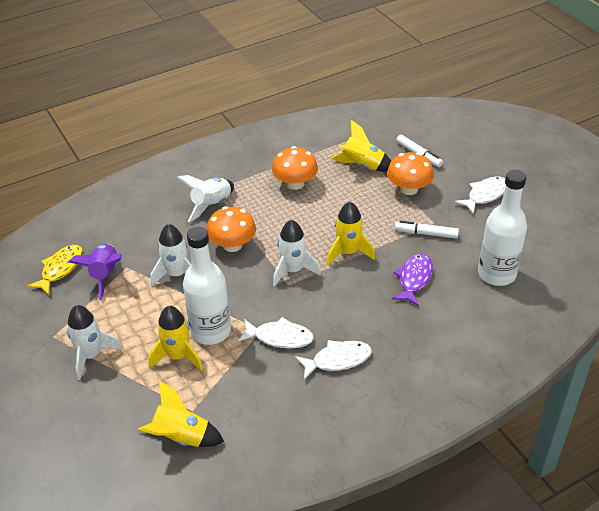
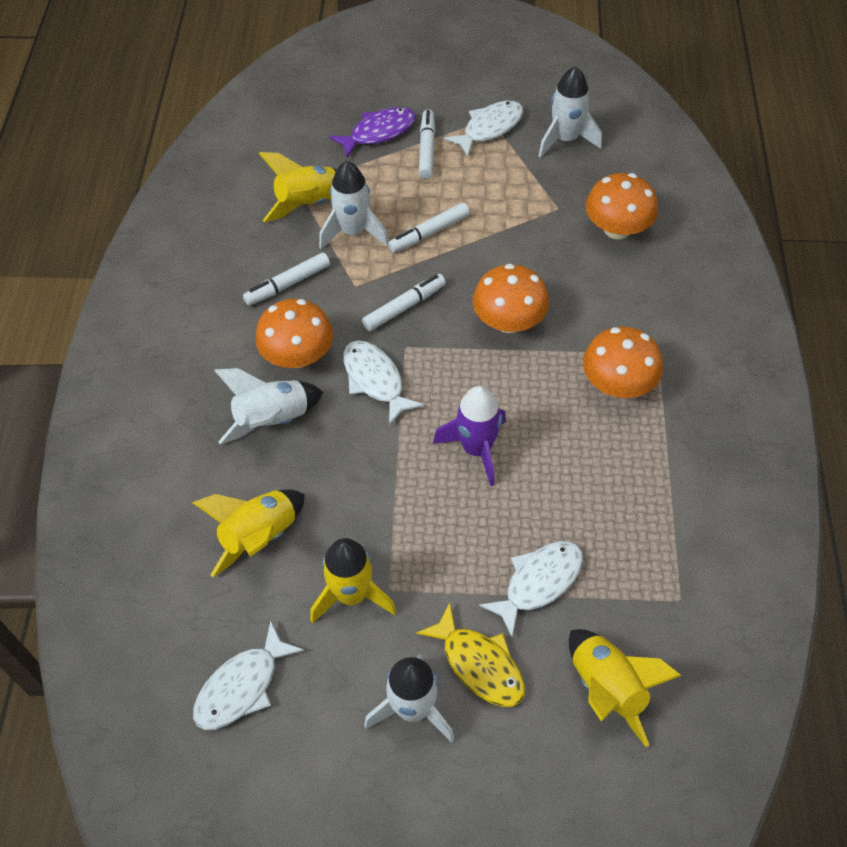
orange mushroom: [206,207,256,252] [272,146,318,190] [387,152,434,195] = 3 -> [255,299,333,368] [473,264,549,333] [583,327,663,398] [586,173,658,239] = 4
white bottle: [183,227,231,345] [478,169,527,286] = 2 -> none = 0
white fish: [238,317,314,349] [295,340,372,380] [454,177,506,214] = 3 -> [193,621,304,730] [343,341,424,426] [444,100,523,157] [479,541,583,637] = 4
white marker: [395,220,459,239] [396,135,443,167] = 2 -> [243,252,330,306] [362,274,446,331] [388,202,470,253] [419,109,435,179] = 4

